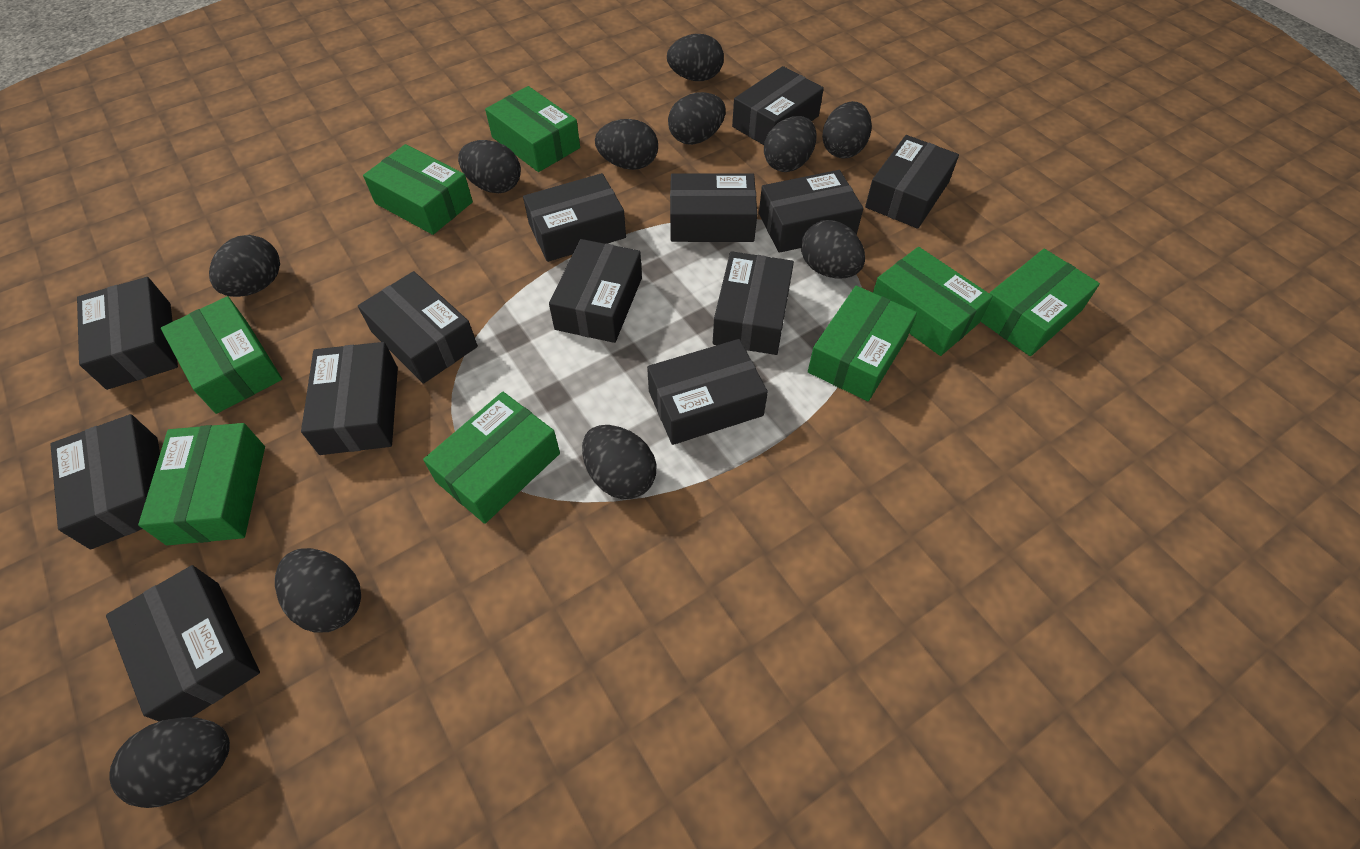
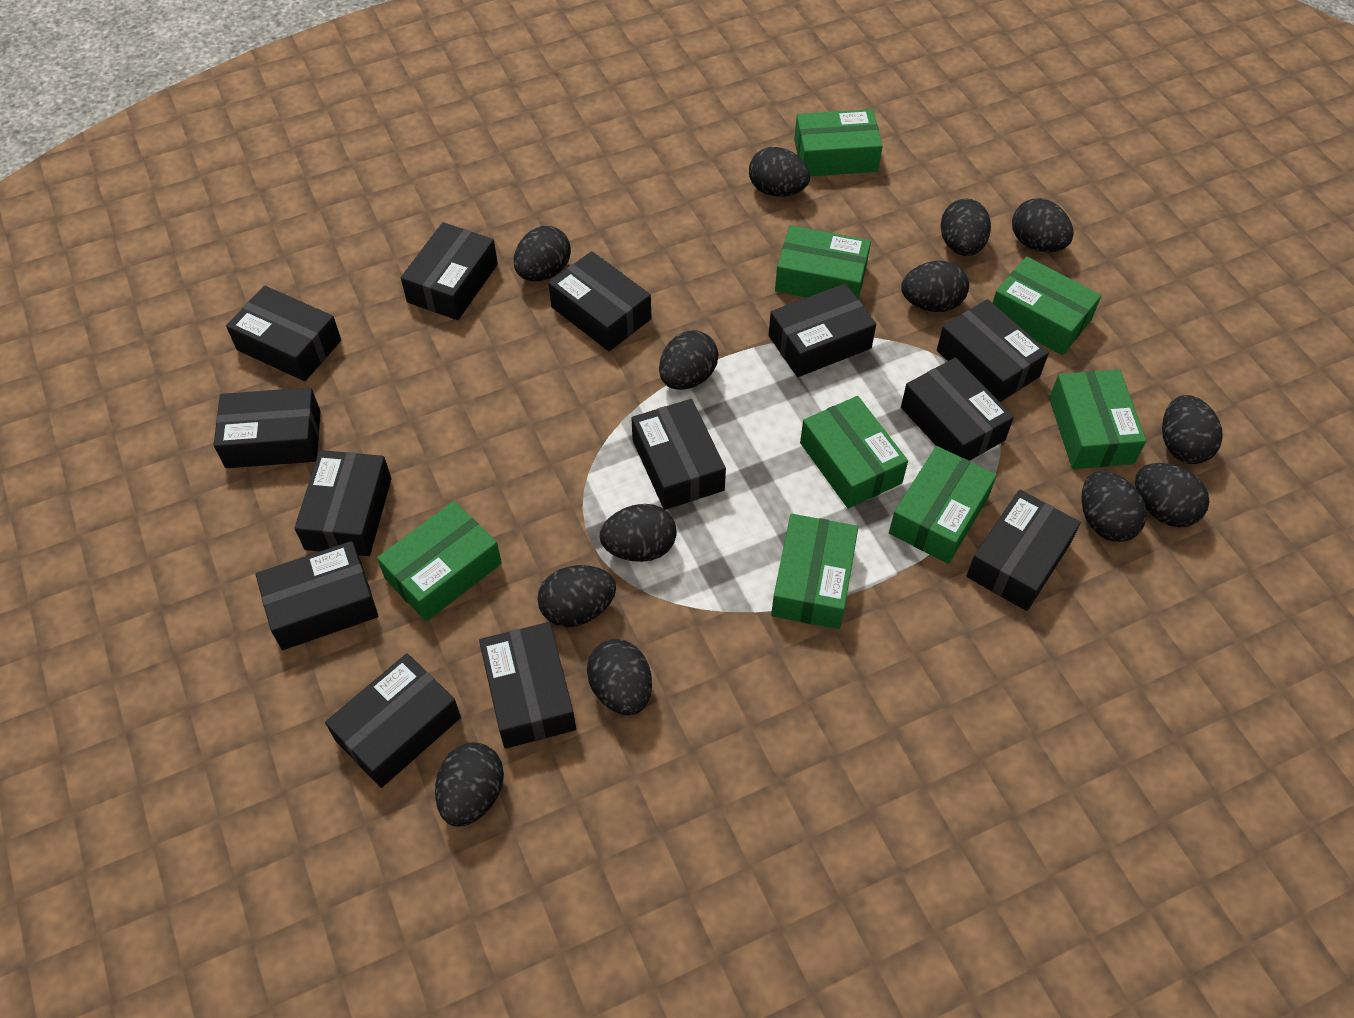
black egg: [109,717,230,808] [209,235,280,297] [275,548,361,633] [458,140,521,193] [582,425,657,499] [595,119,658,170] [667,34,724,81] [668,92,726,145] [764,116,817,172] [801,220,865,279] [822,101,872,159] = 11 -> [435,742,504,827] [514,226,571,281] [538,565,616,627] [587,639,652,715] [600,504,677,562] [659,330,718,390] [749,147,810,197] [901,261,969,312] [940,198,991,256] [1012,198,1074,252] [1081,471,1147,542] [1135,463,1209,527] [1162,395,1223,464] = 13

